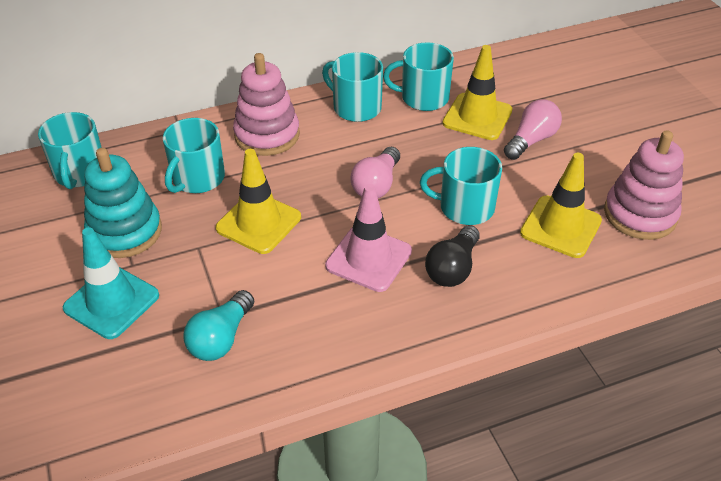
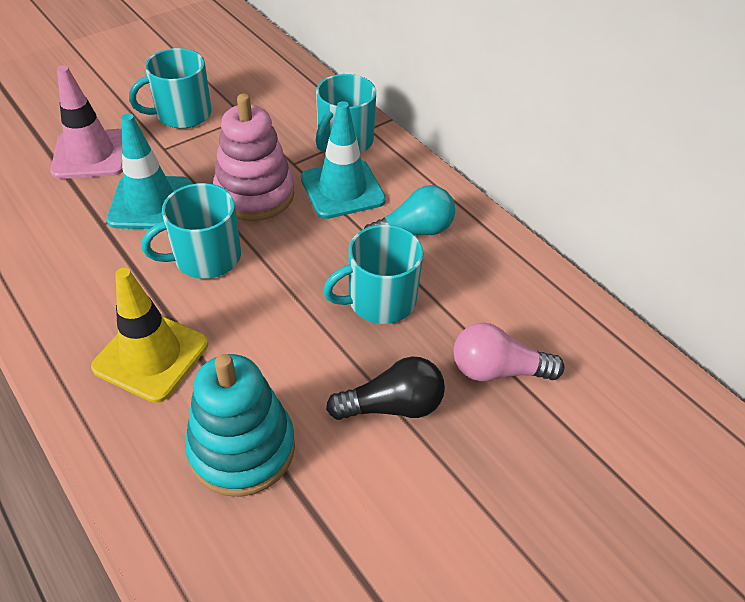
pink light bulb: [350,147,400,198] [504,99,562,160] = 2 -> [454,323,564,381] = 1
pink stacking toy: [233,53,300,156] [604,130,684,240] = 2 -> [213,93,294,221] = 1
turquoise mug: [38,112,102,189] [163,118,225,193] [322,52,383,122] [383,42,454,111] [420,147,502,225] = 5 -> [129,48,212,129] [141,183,241,279] [316,74,376,153] [323,225,423,324] = 4
turquoise traffic cone: [63,227,159,339] = 1 -> [106,113,192,229] [301,101,386,219] = 2
yellow traffic cone: [215,149,301,254] [442,45,513,140] [520,153,602,258] = 3 -> [91,268,208,403] = 1

